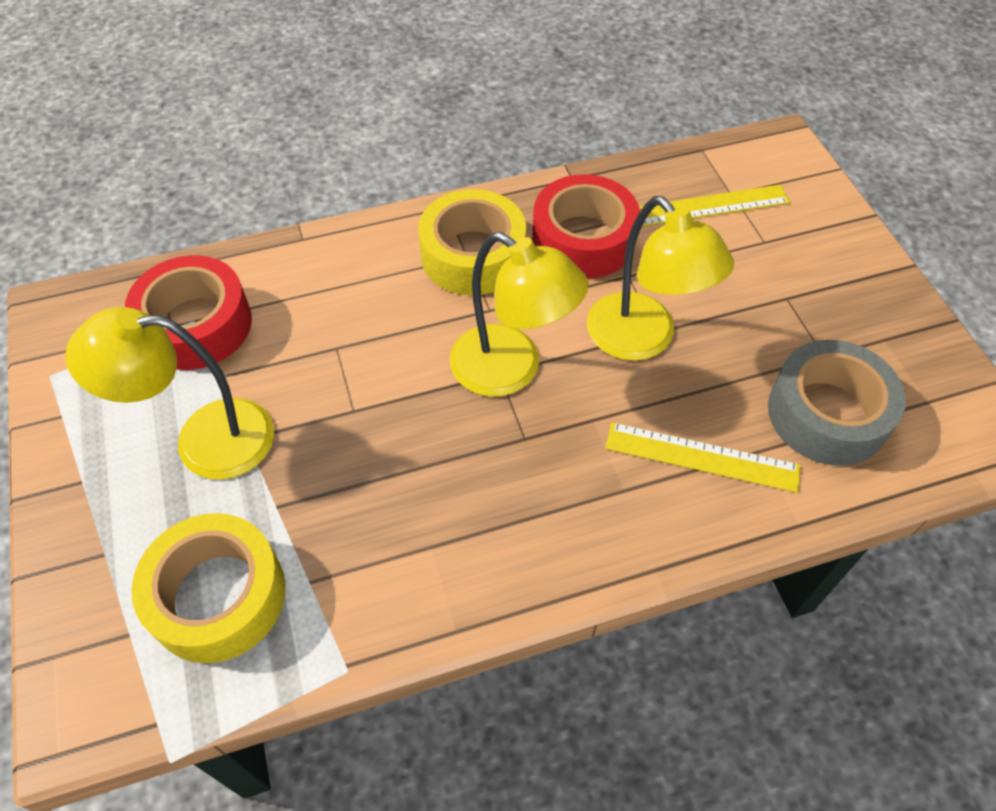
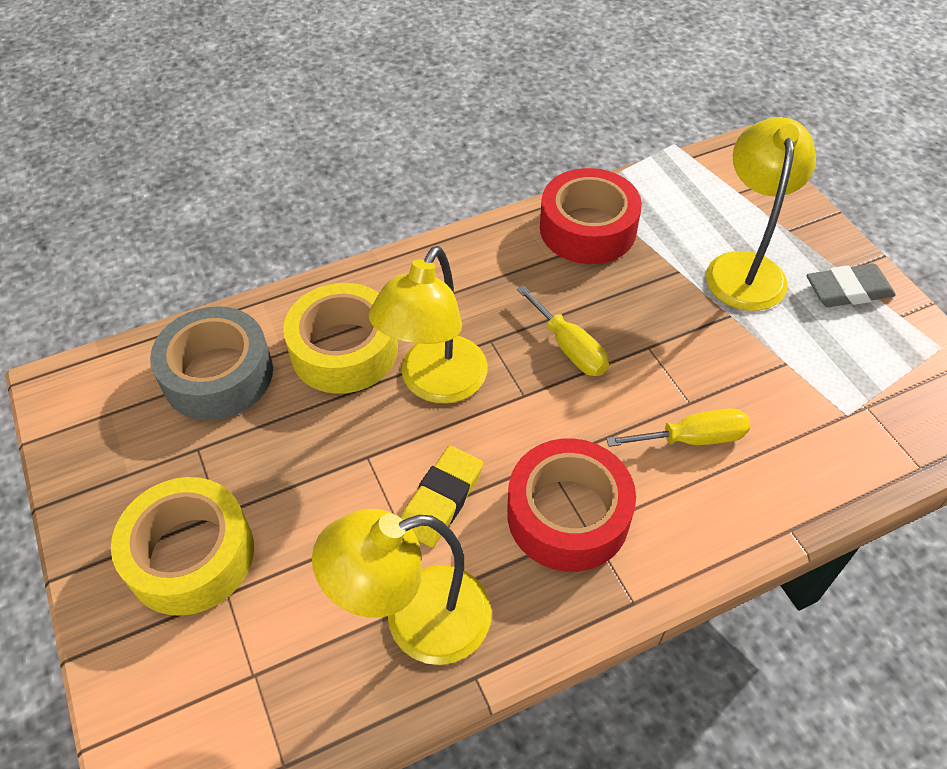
grey eraser: none = 0 -> [807,264,896,307] = 1
yellow eraser: none = 0 -> [401,446,483,547] = 1
yellow ruler: [605,422,801,493] [639,185,790,226] = 2 -> none = 0
yellow screwdriver: none = 0 -> [517,285,609,376] [606,408,750,447] = 2

